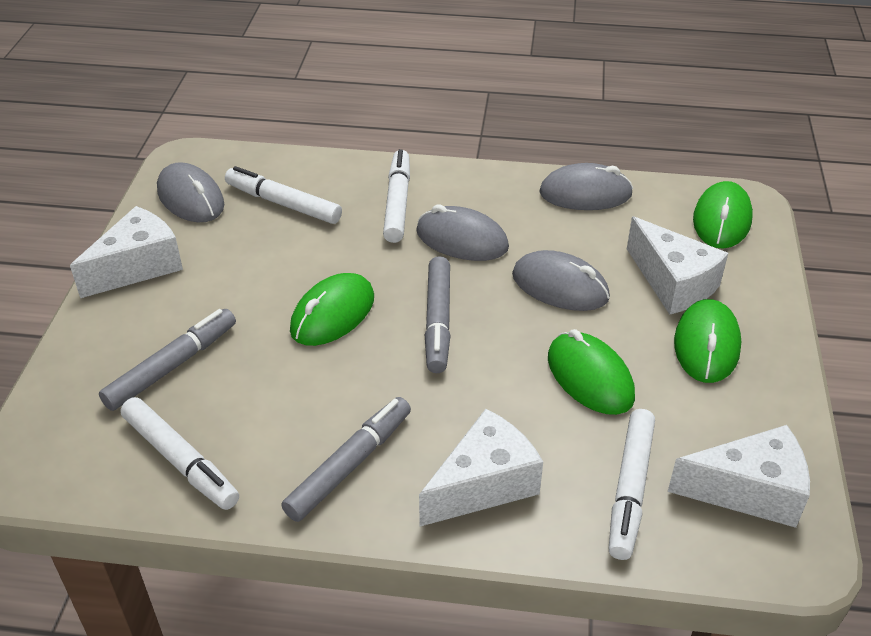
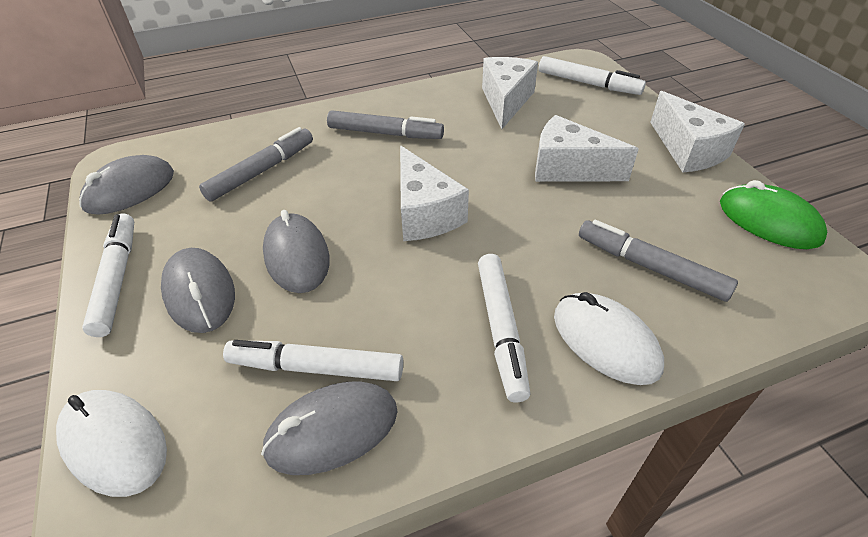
green mouse: [290,273,374,346] [548,329,635,415] [674,299,741,383] [693,181,753,248] = 4 -> [720,180,827,249] = 1
white mouse: none = 0 -> [56,390,167,497] [554,292,664,385] = 2

